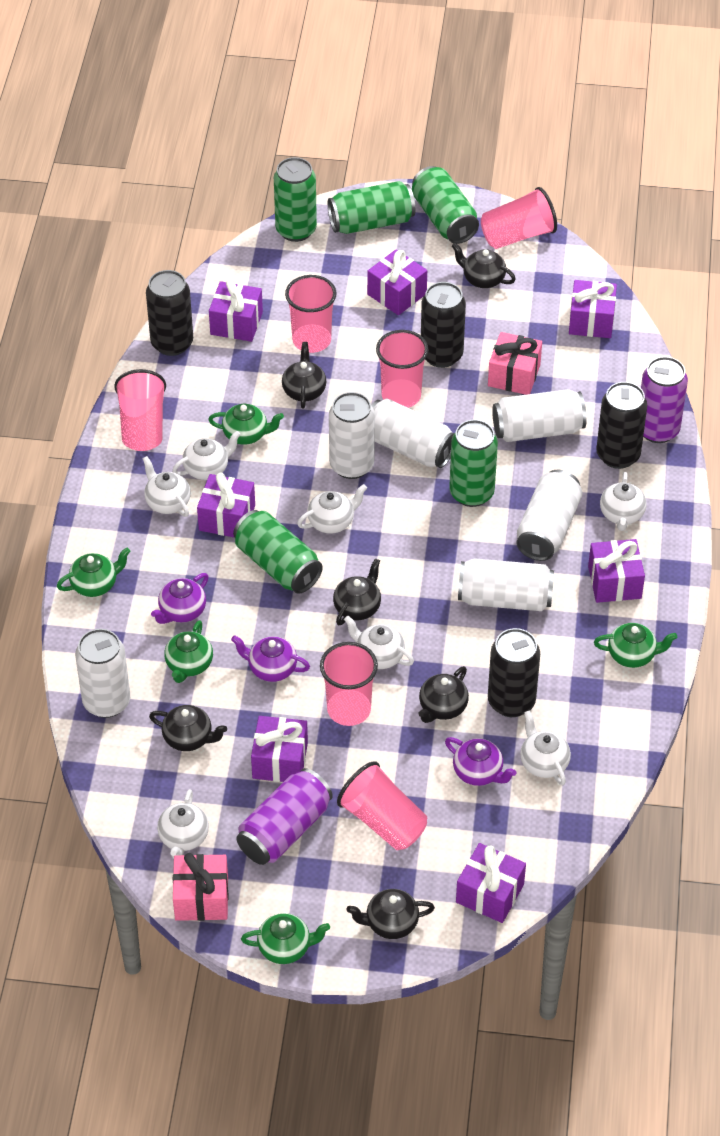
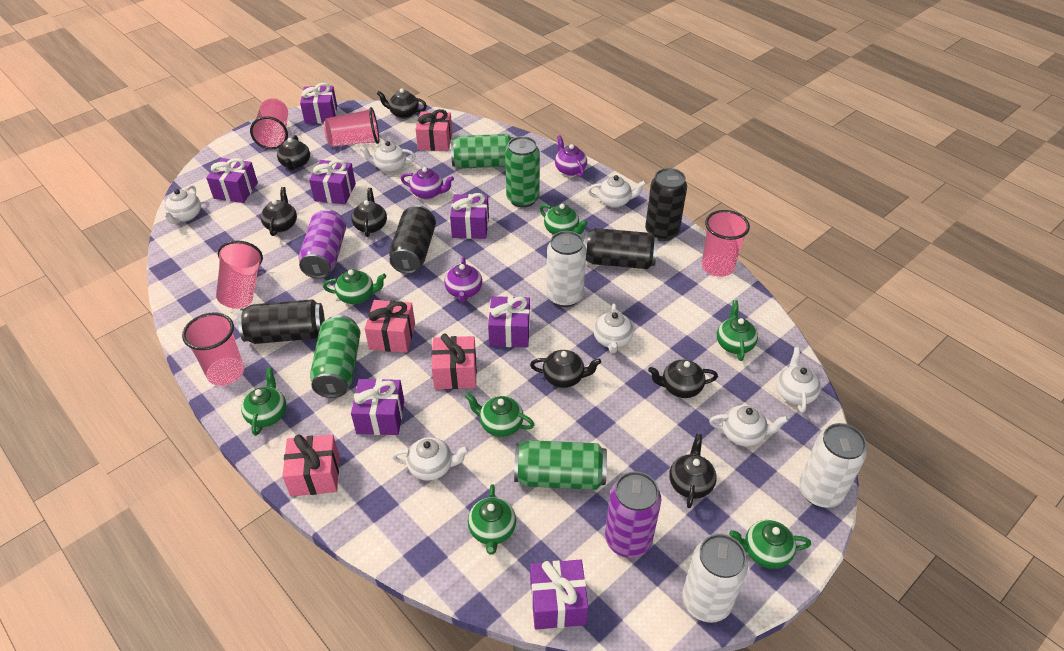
black teapot: [149,705,227,751] [282,342,326,409] [333,558,381,625] [346,889,435,939] [418,666,469,723] [452,243,516,288] = 6 -> [261,187,297,236] [277,135,310,170] [351,188,387,237] [377,88,427,119] [530,350,601,388] [648,359,718,398] [669,434,717,508] = 7
green can: [233,510,323,594] [274,157,317,242] [328,181,415,234] [412,166,479,244] [449,420,498,507] = 5 -> [310,315,361,398] [451,134,514,169] [505,136,540,208] [514,440,607,490] = 4
green teapot: [57,548,130,597] [164,620,213,683] [208,404,284,445] [241,913,330,964] [594,623,677,668] = 5 -> [241,368,287,436] [323,269,386,304] [465,393,534,437] [468,484,516,554] [540,204,588,235] [717,300,758,361] [729,520,811,569] = 7
pink cup: [114,369,166,451] [285,275,337,353] [320,642,378,726] [337,761,427,850] [376,330,428,408] [481,187,557,249] = 6 -> [182,313,244,386] [216,240,263,309] [250,99,288,149] [324,107,379,147] [702,210,750,277] = 5
pink gift: [173,853,229,921] [488,332,542,395] = 2 -> [282,434,339,496] [365,300,415,353] [415,109,452,151] [431,334,477,389] = 4
white can: [75,629,130,718] [329,392,375,479] [371,398,454,468] [458,558,554,611] [492,389,587,442] [516,470,582,561] = 6 -> [546,231,586,307] [682,534,748,623] [799,423,867,508] = 3

